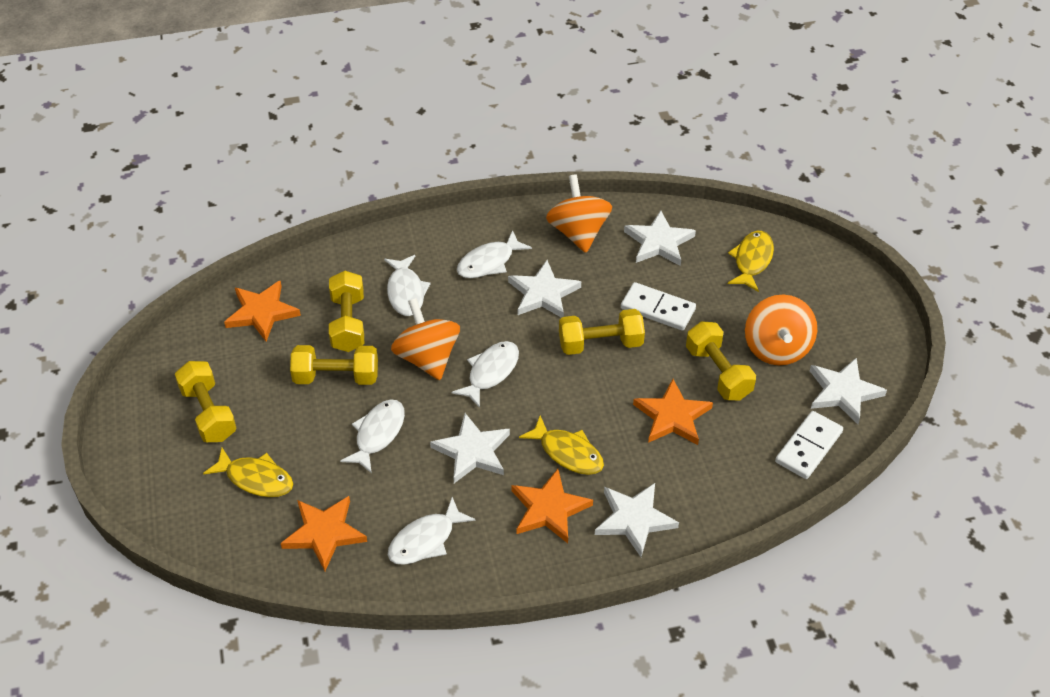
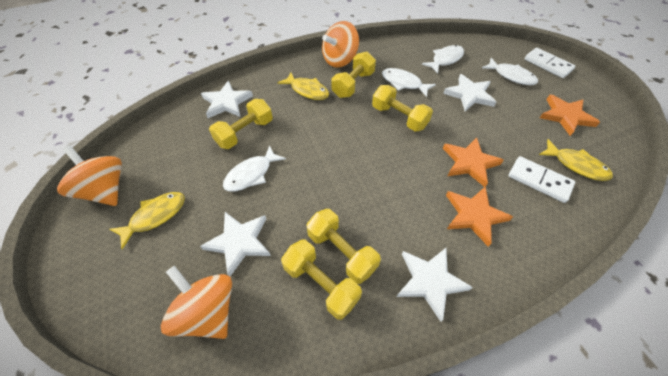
orange star: [224,280,301,342] [281,496,367,571] [511,469,593,543] [633,379,713,445] = 4 -> [443,137,504,187] [446,186,513,247] [540,95,600,136] = 3
white fish: [340,399,405,474] [384,255,431,316] [388,497,476,565] [451,341,519,408] [457,230,532,278] = 5 -> [223,145,286,191] [382,68,436,97] [422,45,464,73] [482,58,538,85] = 4
white star: [430,413,510,483] [508,260,581,318] [595,483,679,557] [624,210,696,266] [810,358,887,424] = 5 -> [200,212,271,276] [201,81,253,118] [397,248,473,322] [443,74,496,111] = 4

